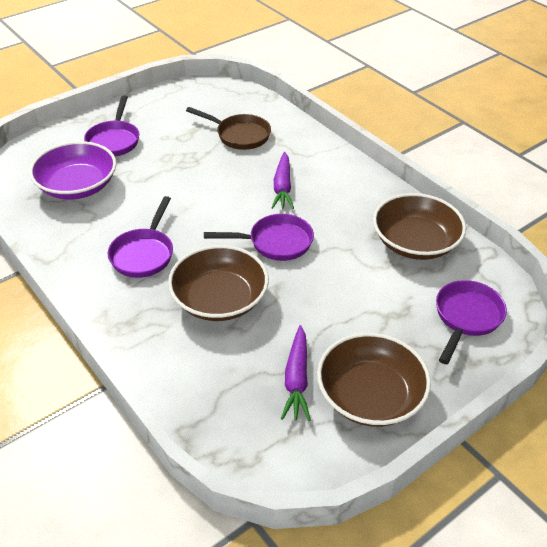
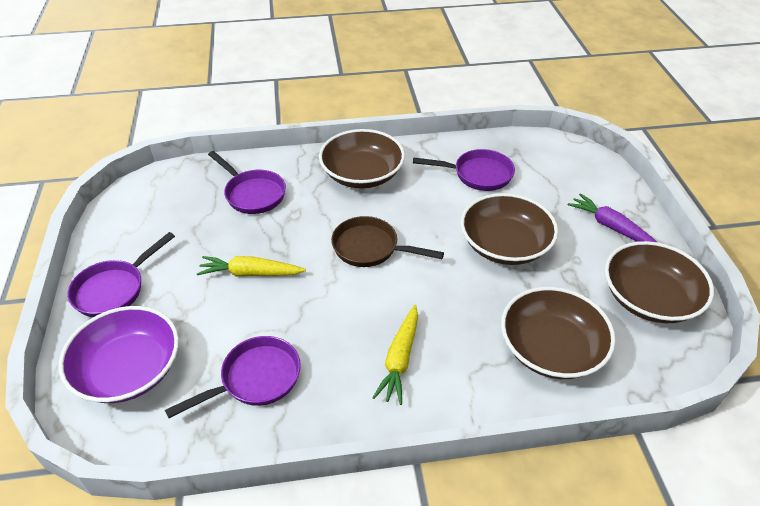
brown bowl: [168,245,269,321] [317,333,431,427] [373,193,466,260] = 3 -> [319,129,405,189] [461,193,558,265] [501,287,616,379] [605,241,714,323] = 4
purple carrot: [271,152,294,209] [281,325,311,421] = 2 -> [568,193,657,242] = 1
yellow carrot: none = 0 -> [197,256,306,277] [372,305,418,405] = 2

